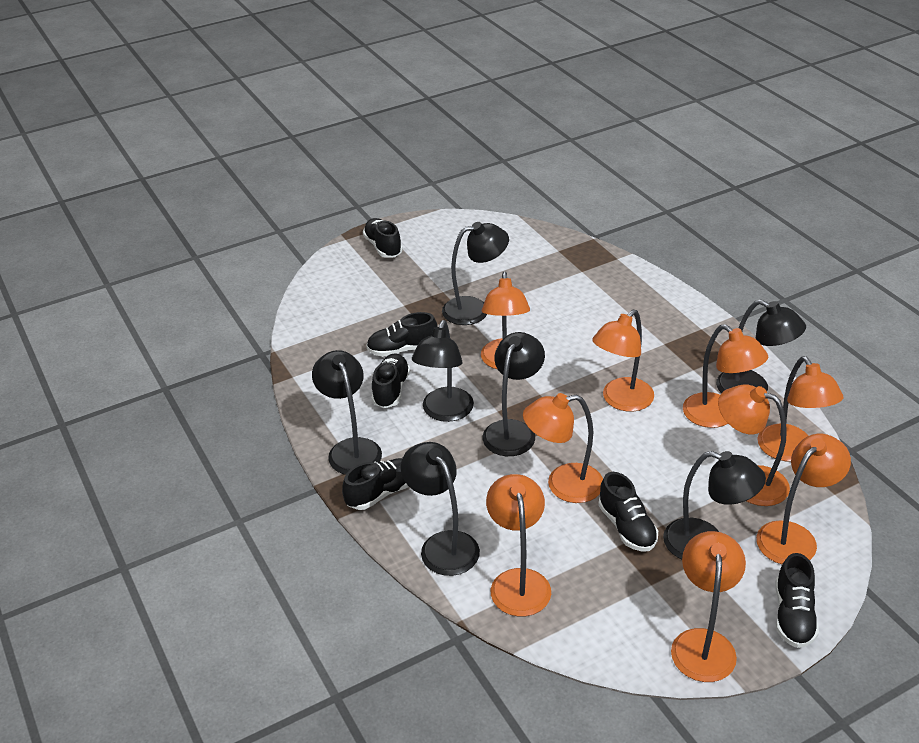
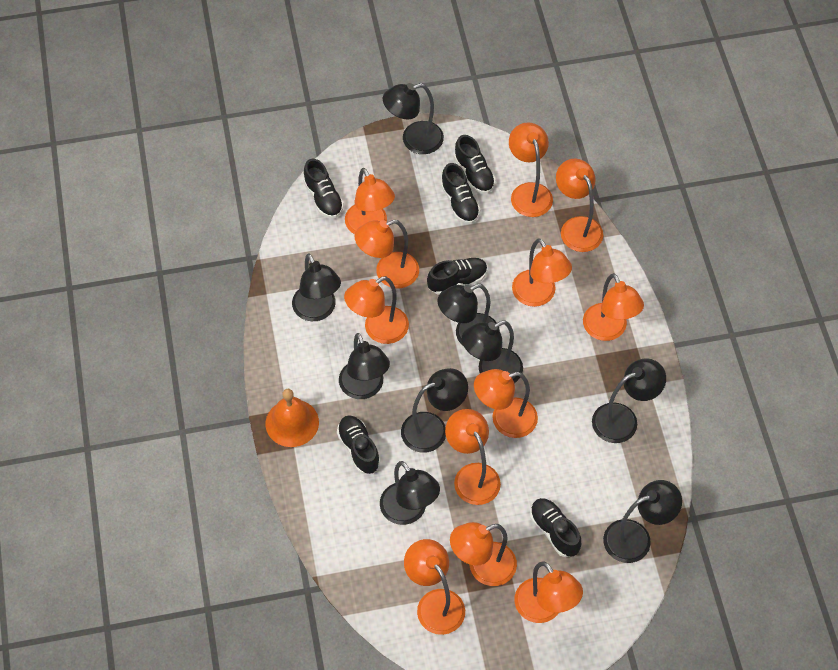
black lamp: [312,350,382,475] [401,442,480,576] [412,320,474,422] [442,222,509,325] [483,332,545,456] [663,451,766,559] [716,299,806,393] = 7 -> [292,254,341,321] [339,333,390,399] [380,461,440,525] [383,83,444,154] [401,368,468,453] [437,284,500,345] [462,320,523,383] [592,358,666,443] [603,480,682,563] = 9
orange bell: none = 0 -> [265,389,319,447] = 1
orange lamp: [481,272,530,369] [486,474,551,617] [523,393,603,503] [592,309,654,412] [671,531,746,682] [683,324,768,428] [718,384,790,506] [756,434,851,564] [757,356,843,462] = 9 -> [344,276,409,344] [345,168,395,234] [355,220,419,288] [404,539,465,635] [445,409,501,505] [450,522,517,586] [474,369,538,438] [509,122,553,217] [512,238,572,307] [514,561,583,623] [556,159,603,252] [583,273,644,341] = 12

